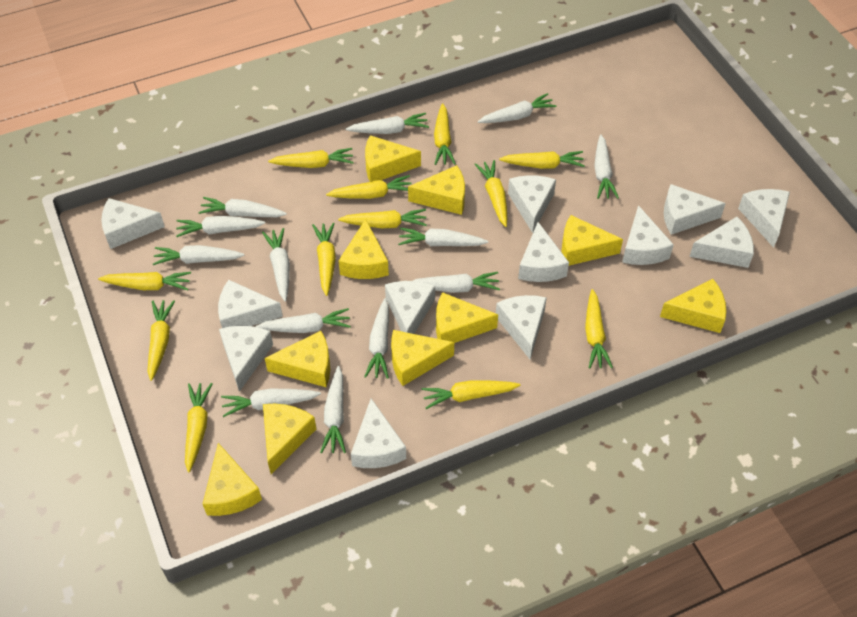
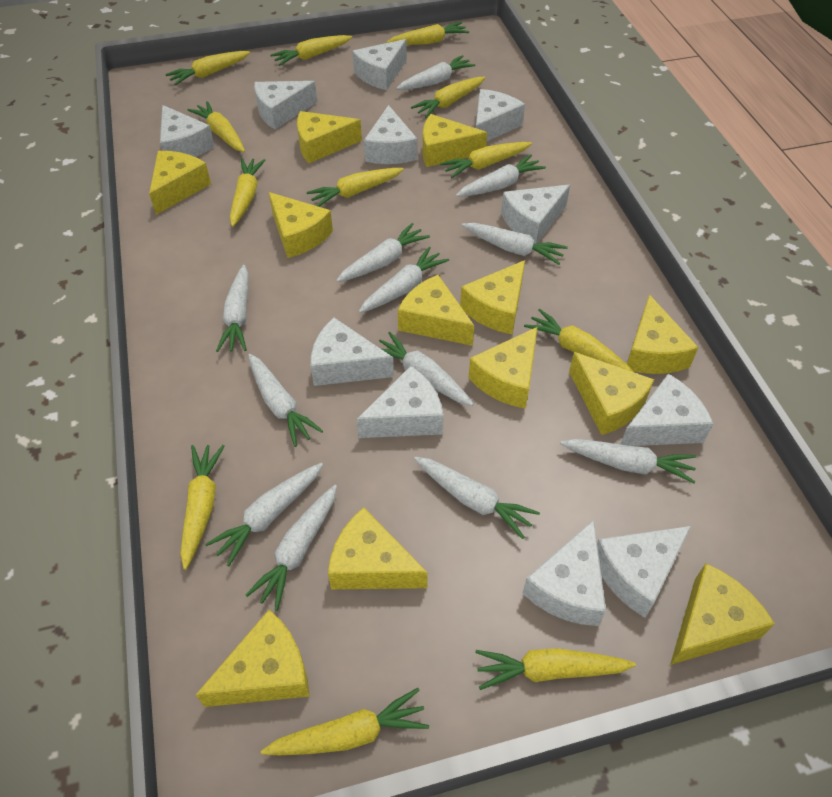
white carrot: [153,245,244,265] [176,216,265,237] [198,197,287,217] [221,389,321,417] [255,308,351,333] [262,228,290,302] [320,366,346,453] [346,113,429,134] [364,298,389,379] [398,227,488,246] [413,272,500,293] [478,93,556,123] [594,135,619,199] = 13 -> [205,463,323,566] [216,265,249,352] [246,485,337,611] [248,354,323,447] [336,223,430,282] [359,247,449,313] [379,332,474,406] [396,55,476,90] [414,457,540,539] [456,155,546,197] [462,223,568,265] [560,439,696,484] = 12
white cheese: [101,198,165,249] [218,280,283,328] [219,326,273,392] [351,398,406,468] [385,281,435,334] [496,295,547,359] [508,175,556,233] [518,222,569,282] [622,205,674,265] [664,184,726,235] [689,217,754,268] [738,189,790,248] = 12 -> [160,105,215,157] [254,81,317,129] [311,318,394,386] [352,39,407,90] [356,366,444,438] [364,105,417,164] [476,89,525,141] [501,185,570,244] [522,520,606,626] [597,526,691,618] [621,374,713,446] = 11
yellow cheese: [203,443,262,516] [263,404,316,474] [265,331,330,387] [339,219,389,279] [365,135,421,182] [391,330,454,386] [408,165,465,215] [436,292,498,343] [562,215,623,266] [660,279,726,333] = 10 -> [149,151,211,215] [196,610,310,707] [269,192,333,258] [297,111,362,163] [328,507,428,589] [398,275,474,346] [423,114,487,167] [460,260,525,334] [468,327,537,408] [569,352,654,435] [627,295,699,374] [670,563,775,665] = 12

